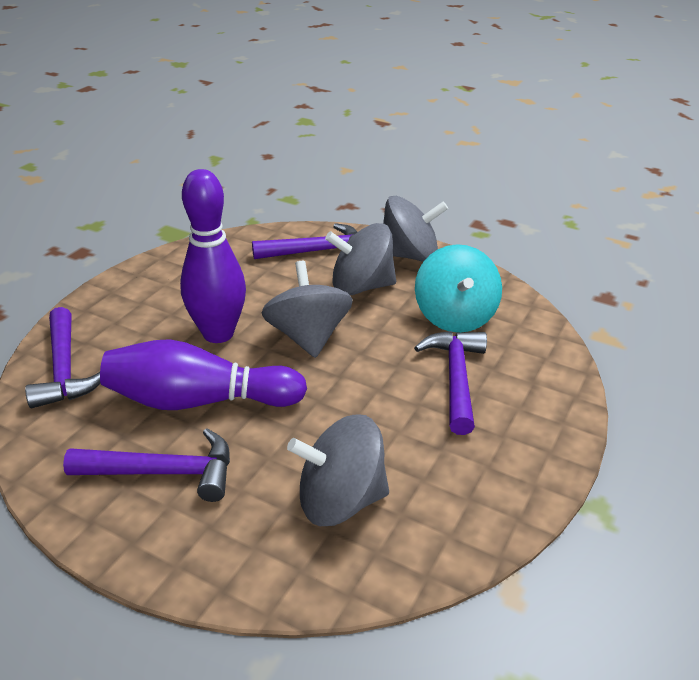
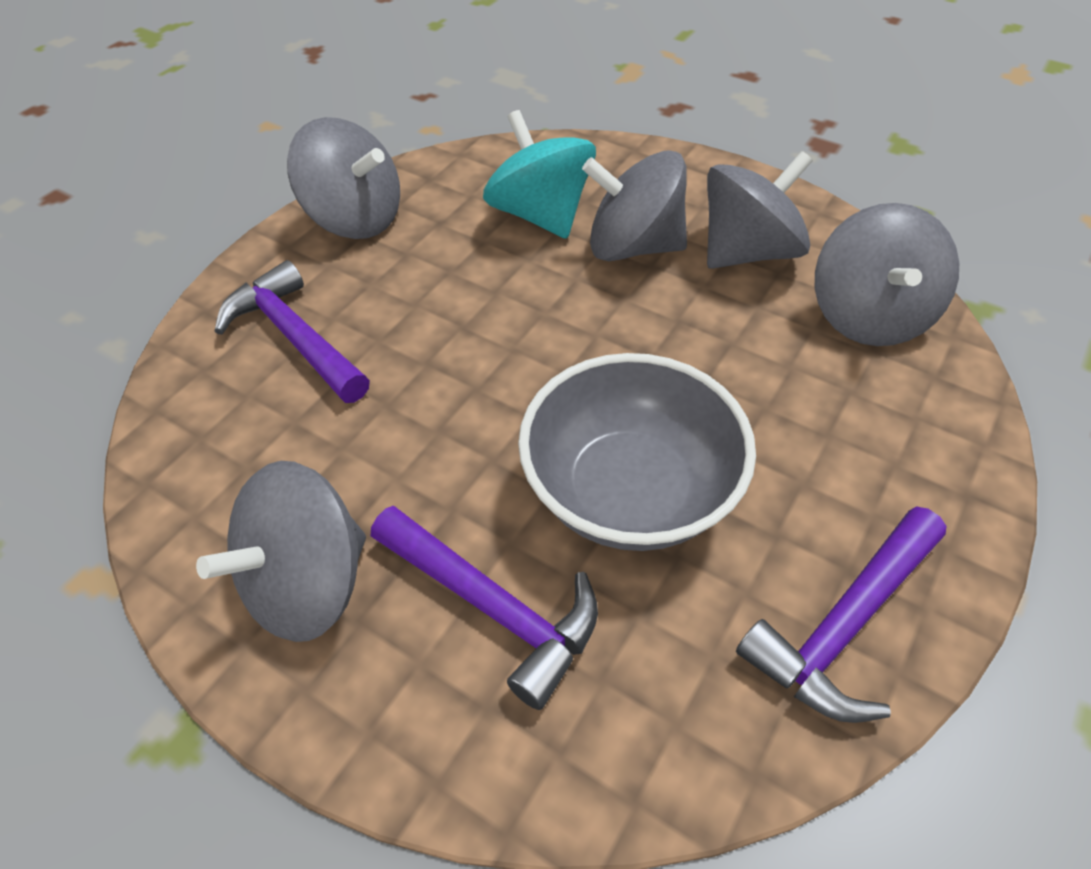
grey bowl: none = 0 -> [518,353,756,551] = 1
grey spinning top: [262,261,353,358] [287,414,389,526] [325,223,396,296] [383,196,448,262] = 4 -> [196,461,366,642] [287,117,400,239] [582,150,687,261] [707,151,813,269] [815,203,959,346] = 5
purple bowling pin: [100,339,307,410] [180,169,246,343] = 2 -> none = 0
purple hammer: [25,307,100,408] [63,428,230,502] [252,223,357,259] [414,331,487,435] = 4 -> [215,260,370,403] [371,506,598,710] [736,506,946,723] = 3

